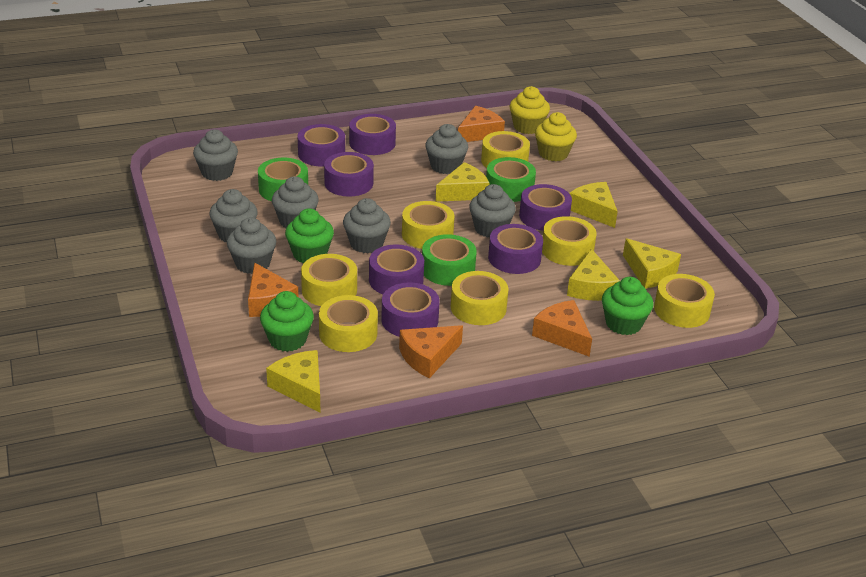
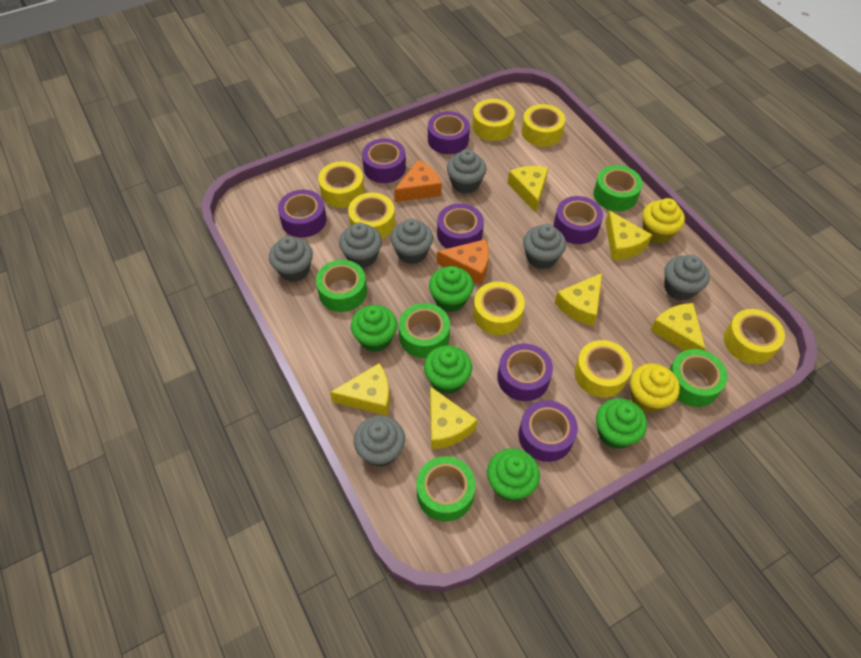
green cupcake: [260,291,314,352] [285,208,334,263] [602,277,654,335] = 3 -> [351,305,397,352] [424,345,472,394] [429,266,474,312] [487,448,540,501] [596,398,647,449] = 5
green tape: [258,158,308,201] [422,234,477,286] [486,157,536,202] = 3 -> [316,260,367,312] [399,303,450,358] [416,456,476,521] [594,165,642,211] [669,349,727,407] = 5
orange cheese: [248,263,298,317] [399,325,463,378] [458,106,505,142] [532,300,592,357] = 4 -> [394,160,442,202] [437,239,489,285] = 2
yellow cheese: [266,350,321,413] [436,162,490,202] [567,249,620,301] [569,182,618,228] [623,238,681,289] = 5 -> [330,363,390,416] [430,386,477,449] [507,166,549,213] [555,273,602,326] [605,211,652,261] [650,303,706,351] = 6

